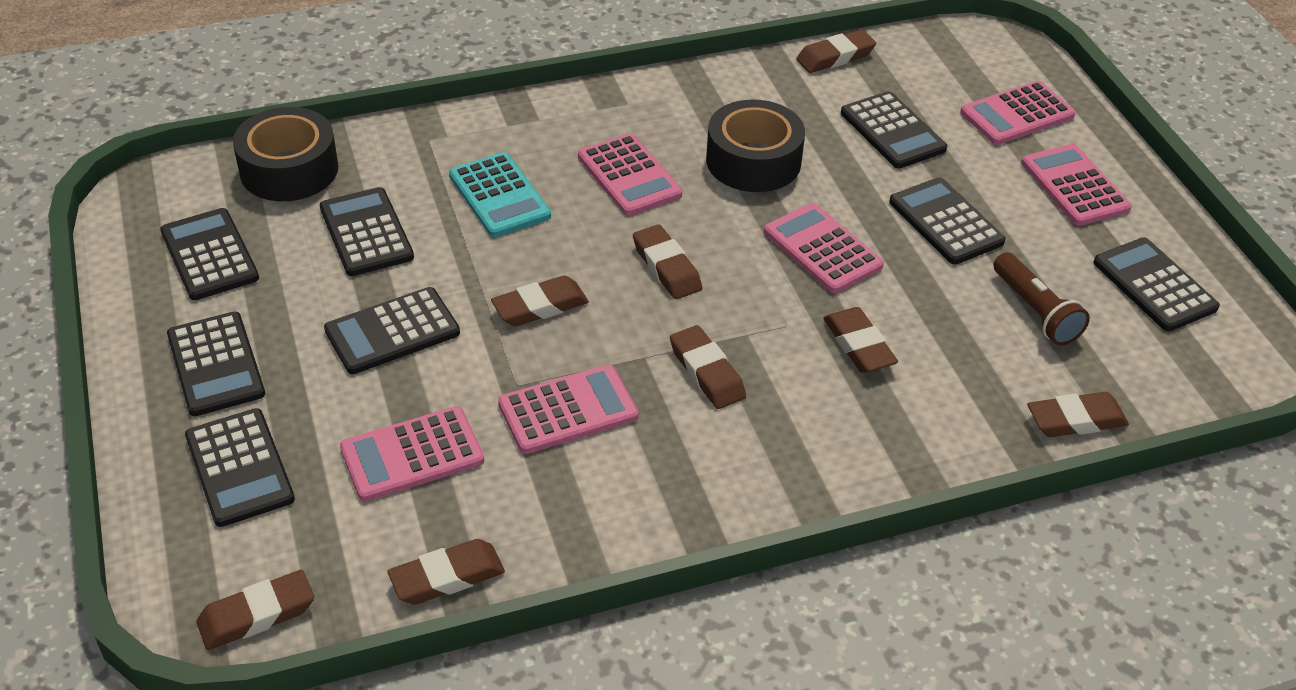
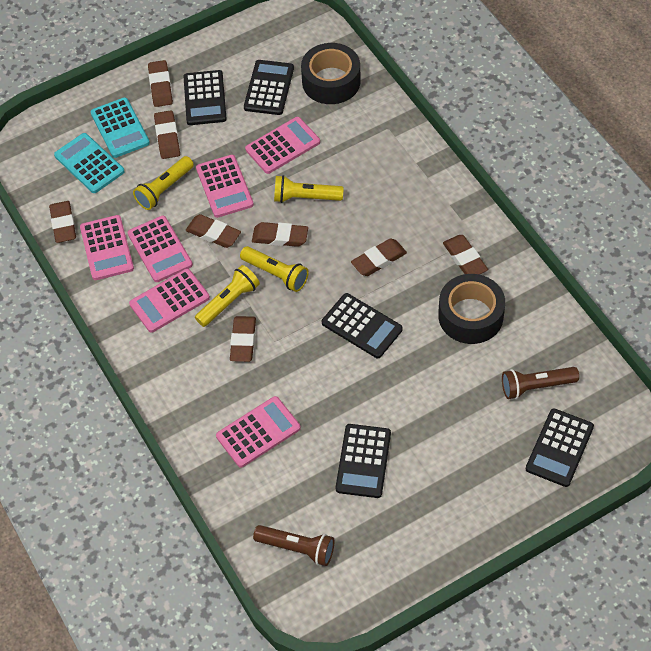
black calculator: [160,208,259,300] [167,311,265,416] [185,408,295,527] [320,187,414,276] [324,287,460,374] [841,91,947,169] [889,177,1005,265] [1094,238,1220,331] = 8 -> [183,70,227,125] [244,60,294,115] [322,293,403,358] [336,424,391,498] [526,409,594,487] = 5
brown flashlight: [993,252,1090,345] = 1 -> [253,525,334,566] [502,367,579,399] = 2
turquoise calculator: [449,152,551,237] = 1 -> [54,133,125,193] [90,97,150,158] = 2
yellow flashlight: none = 0 -> [133,156,194,210] [195,265,260,327] [240,246,309,292] [274,175,344,203] = 4

